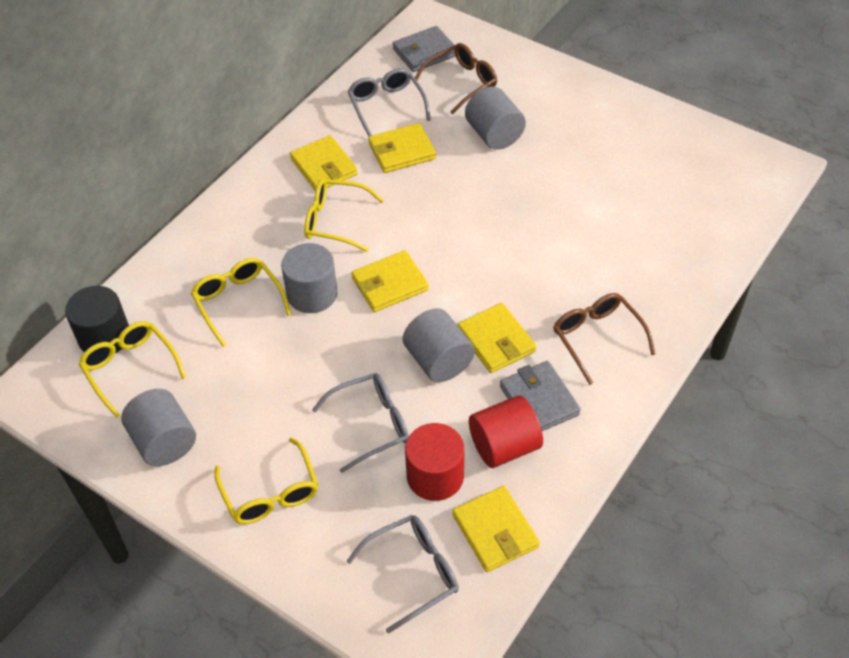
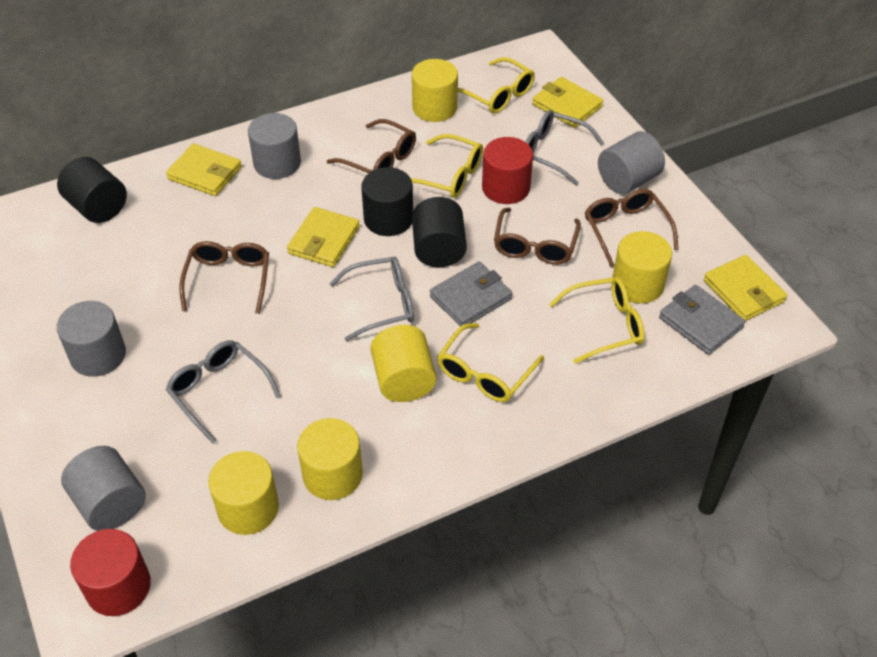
black cylinder: [65,286,129,353] = 1 -> [57,157,127,223] [361,167,413,236] [412,197,467,267] = 3
brown glasses: [415,43,497,114] [553,293,656,385] = 2 -> [179,241,269,314] [327,119,416,173] [494,208,581,265] [585,189,679,267] = 4
yellow cylinder: none = 0 -> [208,451,279,535] [297,418,363,500] [371,325,437,402] [412,59,458,122] [612,231,672,304] = 5
yellow wallet: [290,136,358,191] [351,250,429,312] [368,123,436,173] [453,486,540,572] [458,303,536,373] = 5 -> [166,144,242,196] [287,207,360,267] [532,77,603,128] [704,255,787,321] = 4

